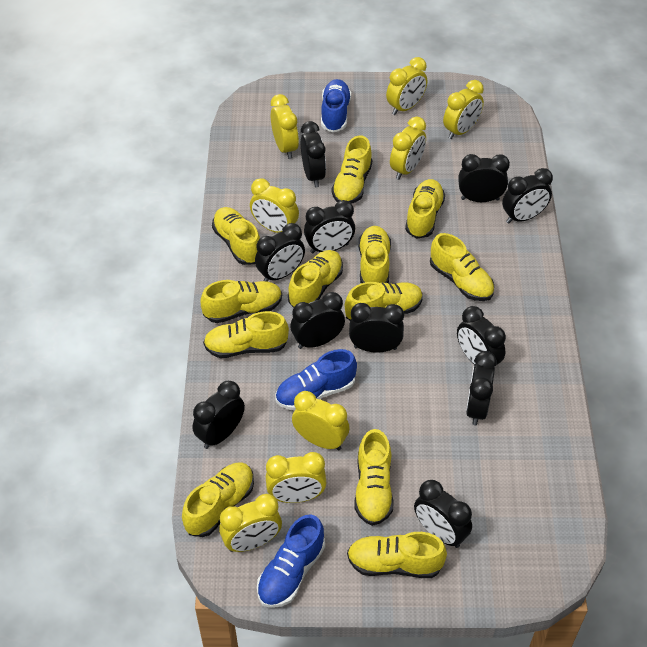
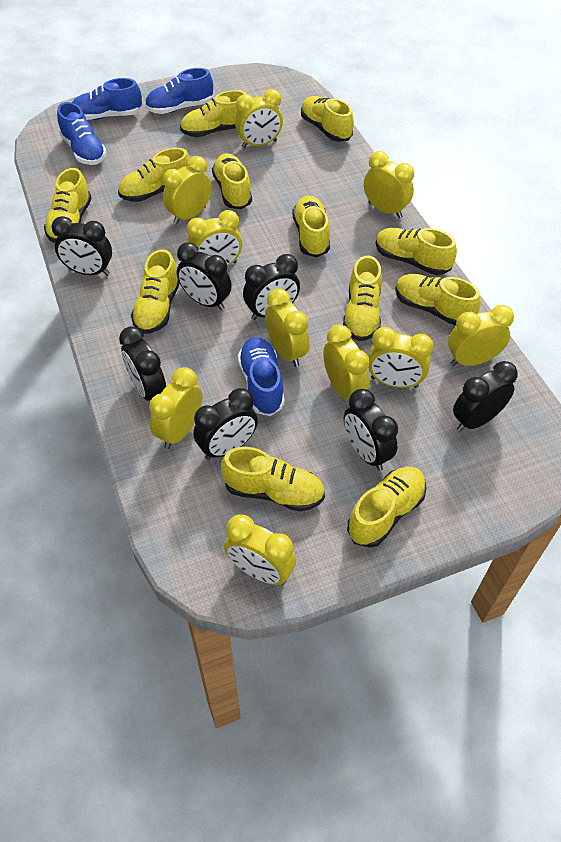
black clock: [192,381,245,449] [255,223,305,282] [291,292,345,349] [301,121,326,187] [304,200,355,253] [349,303,404,353] [414,480,472,548] [457,306,506,367] [458,154,510,202] [466,351,497,425] [502,168,553,223] = 11 -> [51,216,112,276] [119,326,166,401] [177,242,232,311] [193,388,258,460] [243,254,300,320] [344,389,398,471] [453,361,518,432] = 7
blue shoe: [257,514,325,608] [275,349,357,411] [321,79,351,132] = 3 -> [57,102,106,165] [72,78,142,120] [145,68,213,114] [238,337,285,416] = 4
yellow clock: [219,494,282,552] [250,178,299,233] [266,452,327,503] [271,94,299,159] [292,391,350,450] [386,57,427,115] [390,117,426,180] [443,80,484,139] = 8 -> [149,367,202,449] [163,156,212,224] [187,210,242,266] [224,514,296,585] [235,89,283,148] [265,288,310,367] [323,324,370,399] [364,151,414,218] [368,327,433,388] [448,305,514,366] = 10

